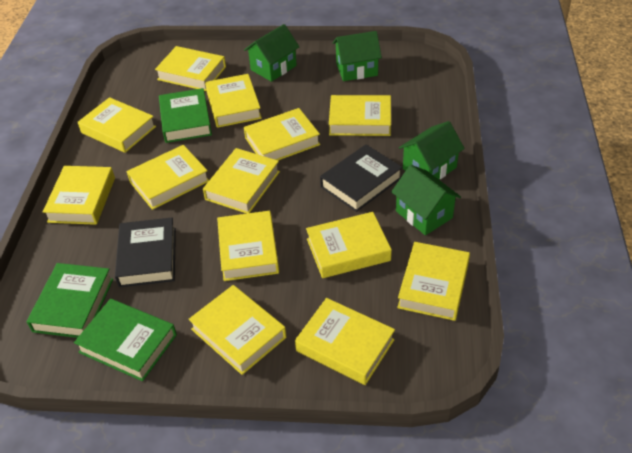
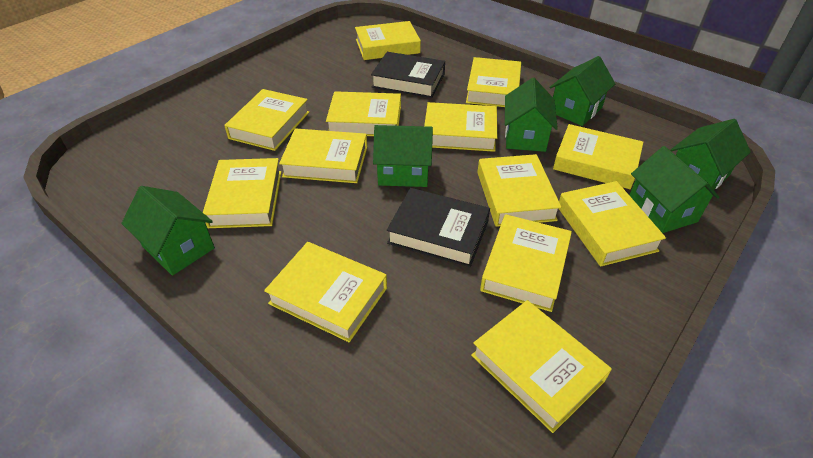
green book: [27,263,113,338] [74,299,177,381] [159,88,212,143] = 3 -> none = 0
green house: [244,24,299,82] [333,31,382,81] [391,165,461,235] [399,121,465,179] = 4 -> [121,186,215,276] [373,125,433,187] [505,78,558,152] [549,56,615,126] [629,146,720,233] [671,119,751,190] = 6

